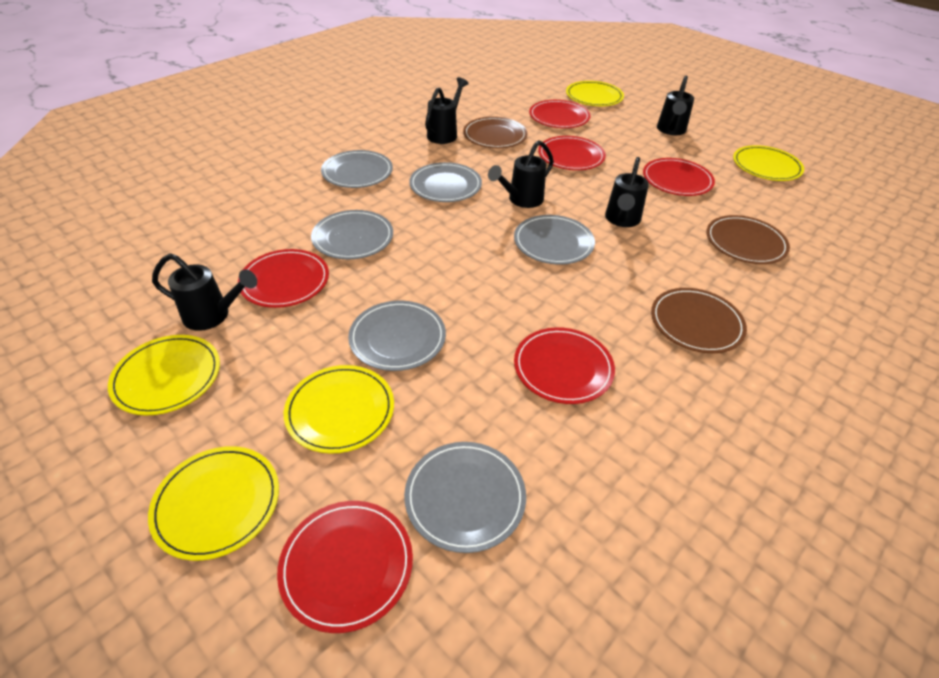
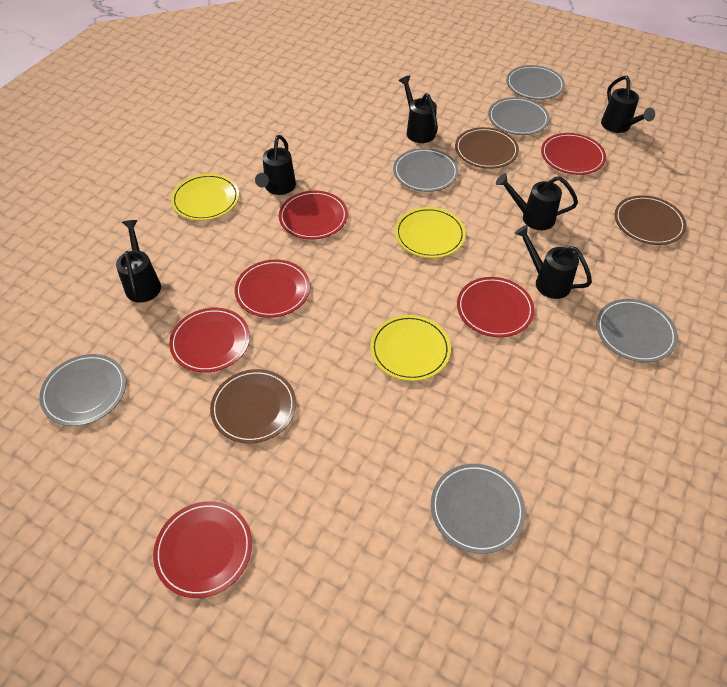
black watering can: [152,253,257,331] [425,77,469,144] [488,140,554,208] [605,157,649,227] [657,76,694,135] = 5 -> [116,220,161,303] [255,135,296,195] [399,76,438,143] [496,173,578,230] [514,225,592,299] [601,76,655,133] = 6
yellow plate: [108,335,220,415] [148,446,279,561] [284,365,394,454] [566,81,624,106] [733,145,804,181] = 5 -> [171,174,239,221] [370,315,451,381] [395,207,466,258] = 3

